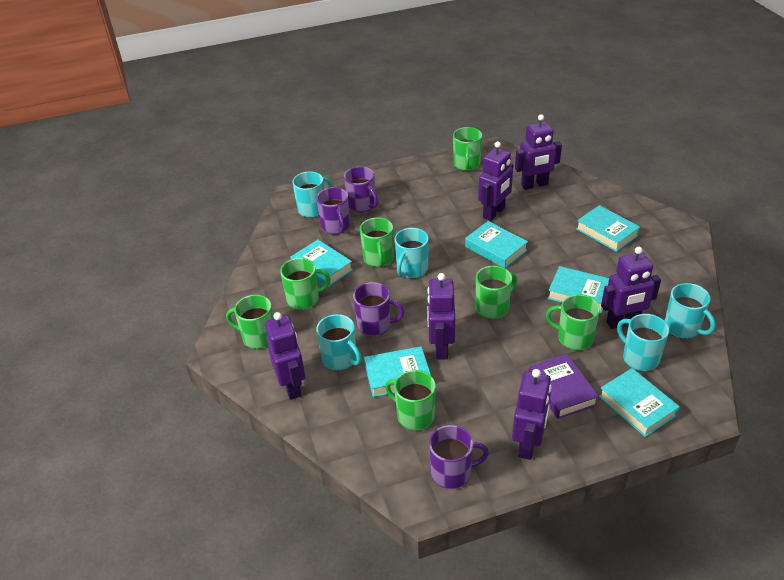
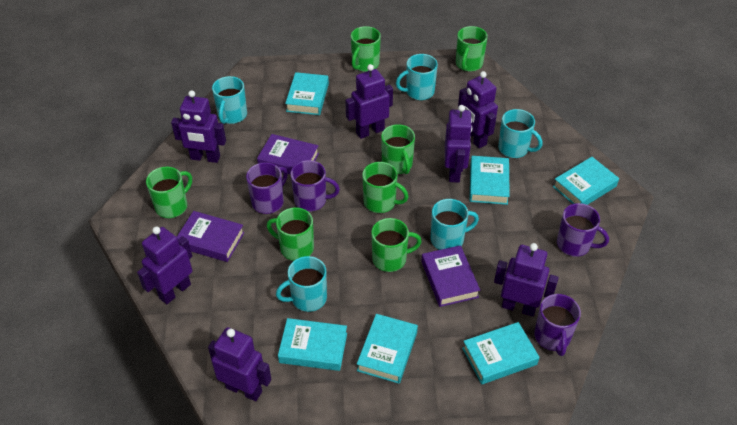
purple book: [529,354,599,419] = 1 -> [177,211,245,262] [257,134,319,174] [421,245,480,307] = 3
purple robot: [265,312,305,400] [427,273,455,360] [478,141,513,221] [512,369,551,460] [515,114,562,190] [601,247,661,329] = 6 -> [137,227,192,304] [171,90,226,163] [208,327,271,401] [345,64,393,139] [445,105,472,183] [458,71,498,148] [494,243,559,317] = 7

